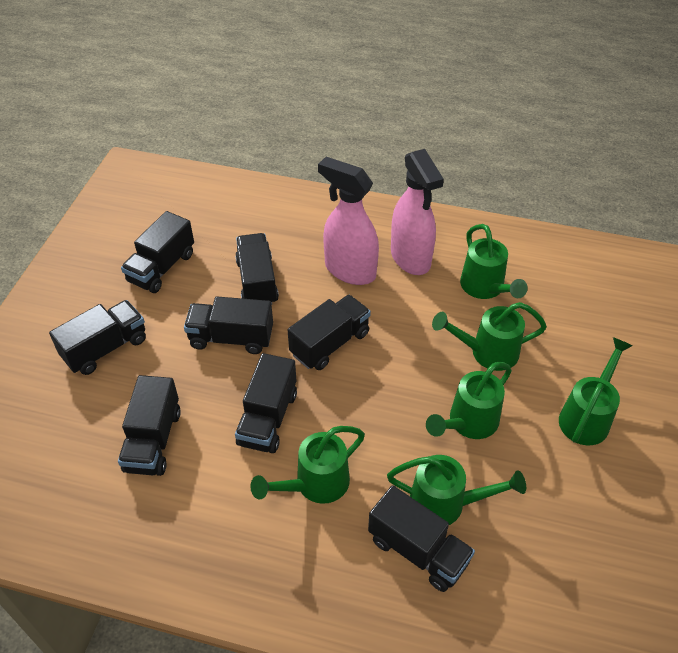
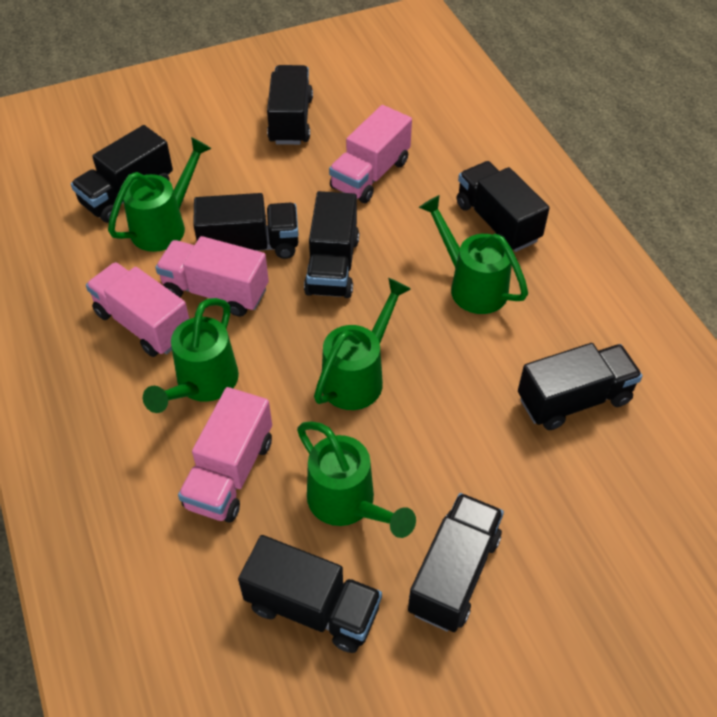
green watering can: [250,426,365,504] [387,455,526,525] [426,362,512,439] [432,302,547,371] [460,224,528,299] [559,337,633,445] = 6 -> [108,137,212,252] [143,298,239,413] [297,421,416,538] [314,278,411,410] [419,195,528,314] = 5
pink spray bottle: [318,157,379,285] [391,149,444,275] = 2 -> none = 0
pink truck: none = 0 -> [86,262,189,357] [155,236,269,317] [178,387,272,523] [329,105,412,203] = 4

